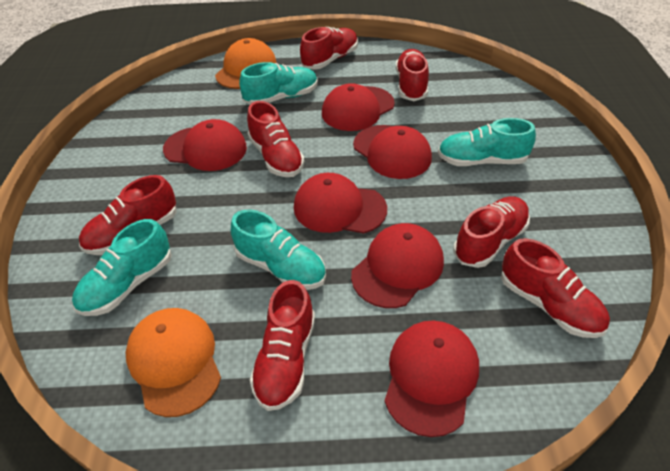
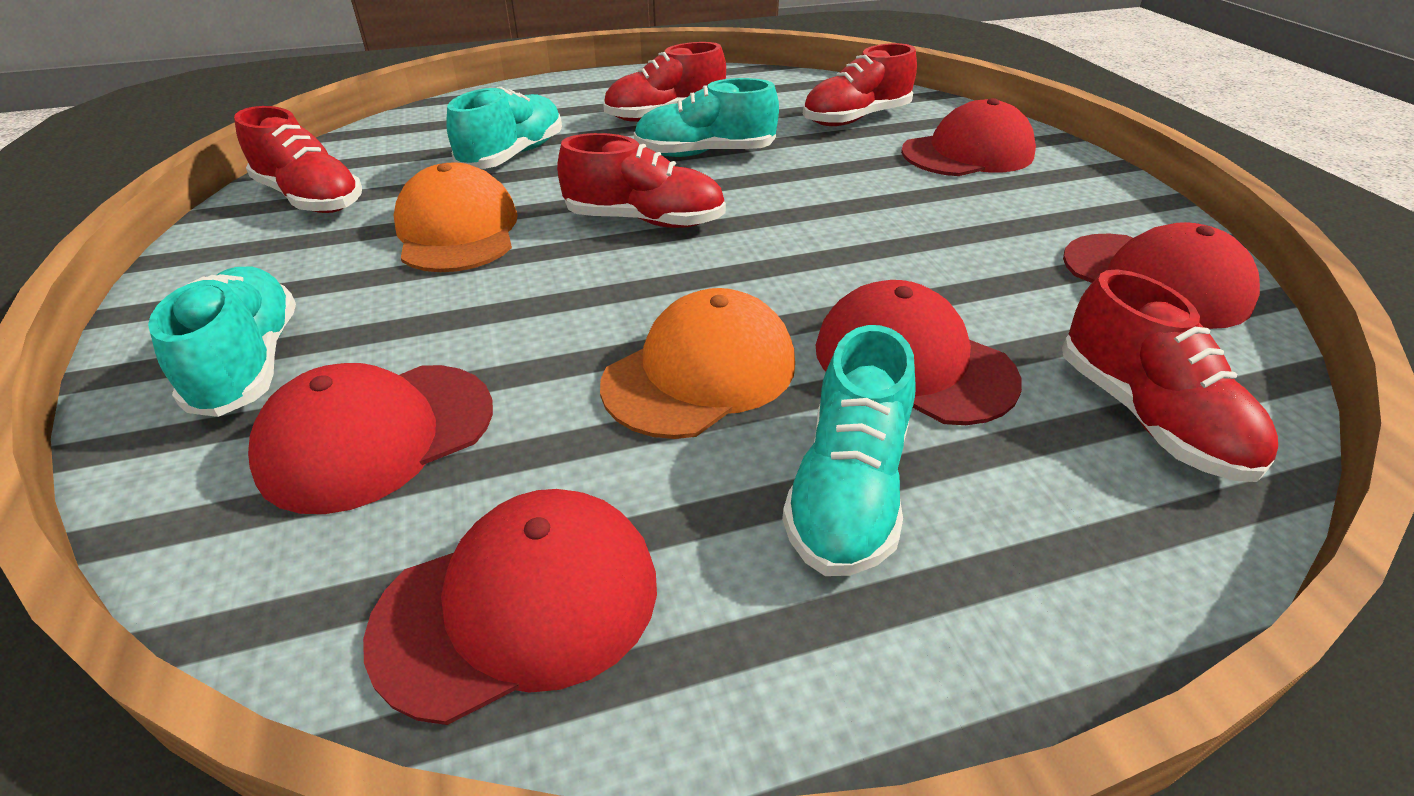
red cap: [163,119,247,171] [294,173,387,234] [322,83,395,131] [351,223,444,308] [353,125,432,179] [384,320,479,437] = 6 -> [248,363,493,514] [363,489,657,725] [816,280,1022,425] [901,98,1036,176] [1063,222,1260,329] = 5
red shoe: [79,175,176,255] [247,101,304,177] [250,280,315,411] [300,27,358,70] [396,49,429,101] [453,196,530,268] [501,238,610,338] = 7 -> [234,106,362,213] [557,133,726,228] [603,42,726,122] [803,43,917,126] [1062,269,1278,482] = 5

